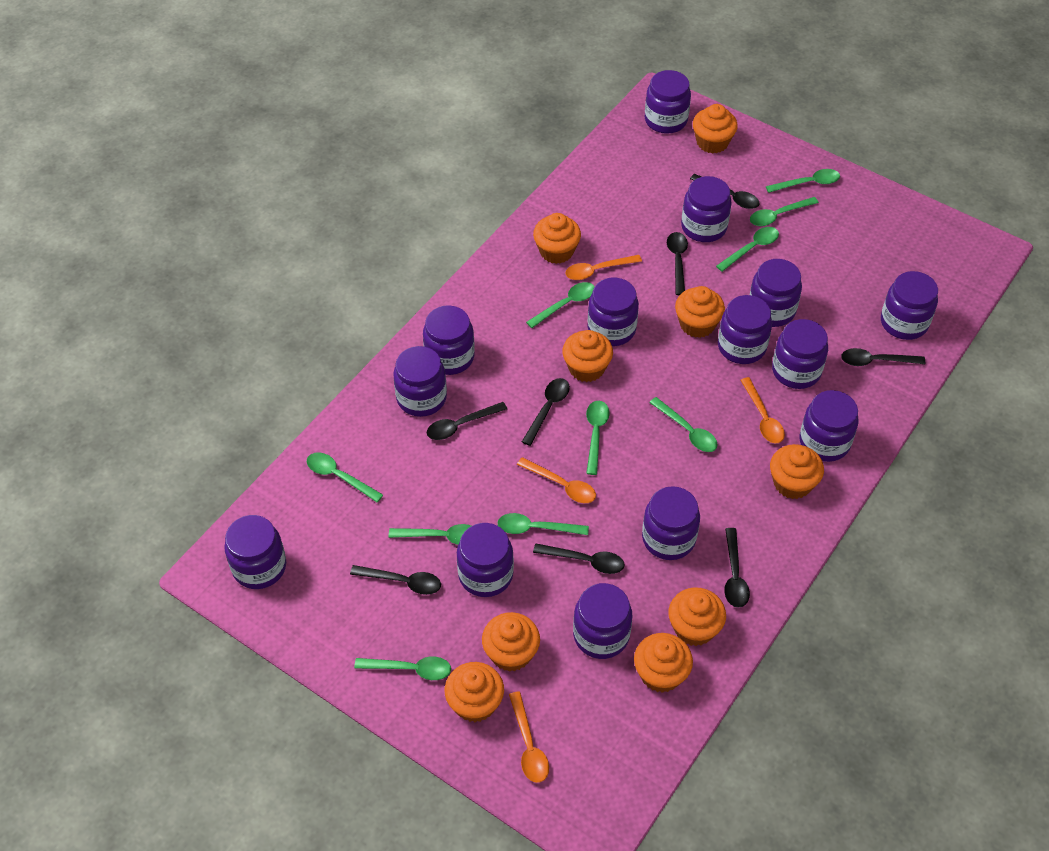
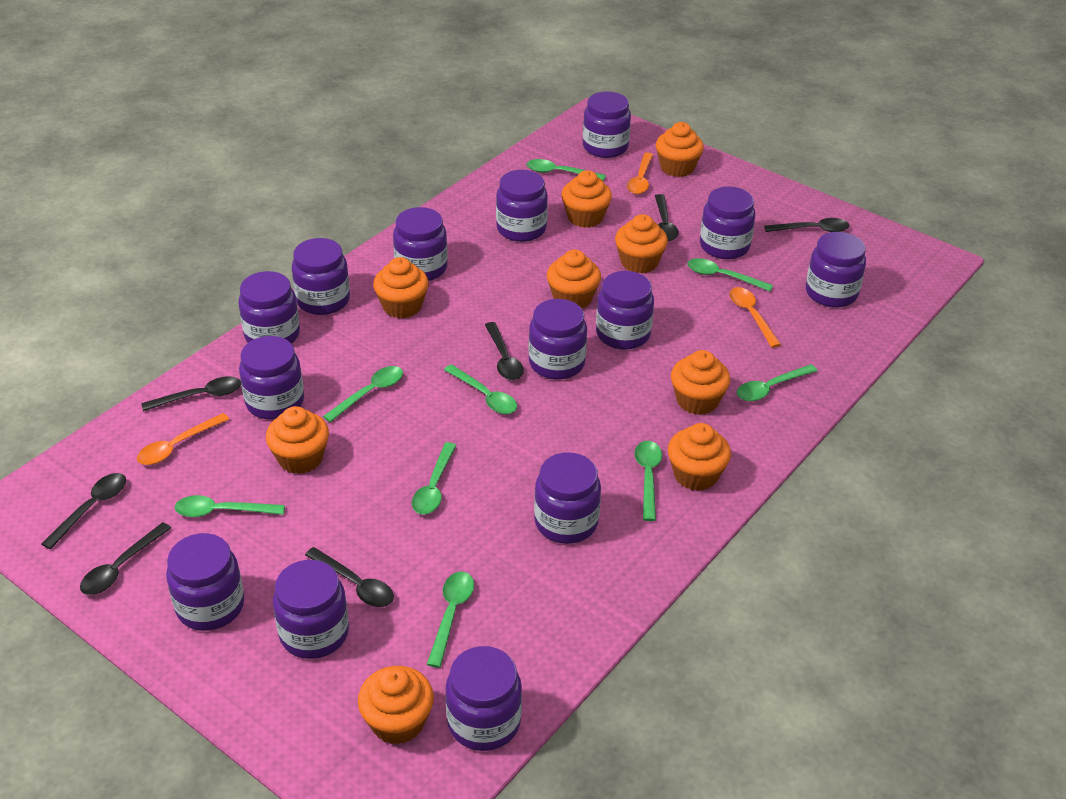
black spoon: [350,565,441,595] [427,402,507,440] [522,378,570,446] [533,544,624,574] [667,232,688,295] [690,174,760,209] [724,528,750,608] [841,348,925,366] = 8 -> [42,473,126,549] [80,522,171,595] [141,376,241,411] [305,547,394,607] [485,322,524,380] [655,194,678,241] [764,218,849,232] = 7
green spoon: [307,452,383,502] [354,656,451,680] [389,524,471,545] [497,513,589,535] [526,282,595,328] [586,401,610,475] [649,397,718,452] [716,227,779,272] [750,197,819,226] [766,169,840,193] = 10 -> [175,495,285,517] [323,366,403,422] [412,442,457,514] [427,572,474,668] [444,364,517,414] [527,159,606,181] [634,441,662,521] [687,258,773,291] [737,364,817,401] = 9
orange spoon: [509,691,549,783] [517,457,596,503] [565,255,642,280] [740,377,785,443] = 4 -> [137,413,229,465] [627,152,653,194] [729,287,781,348] = 3

